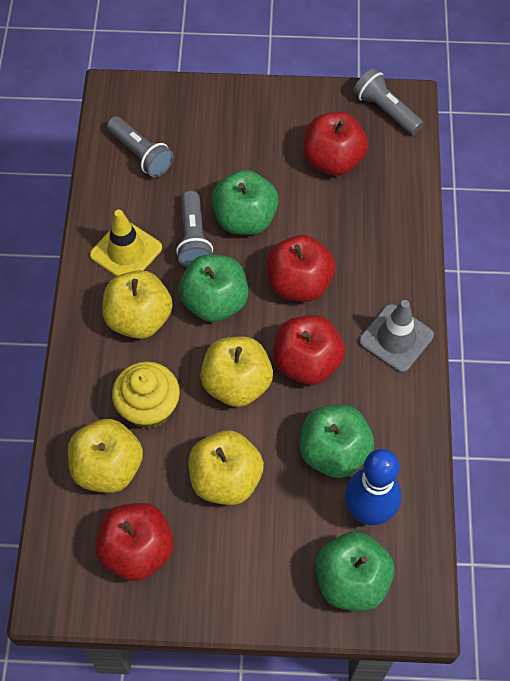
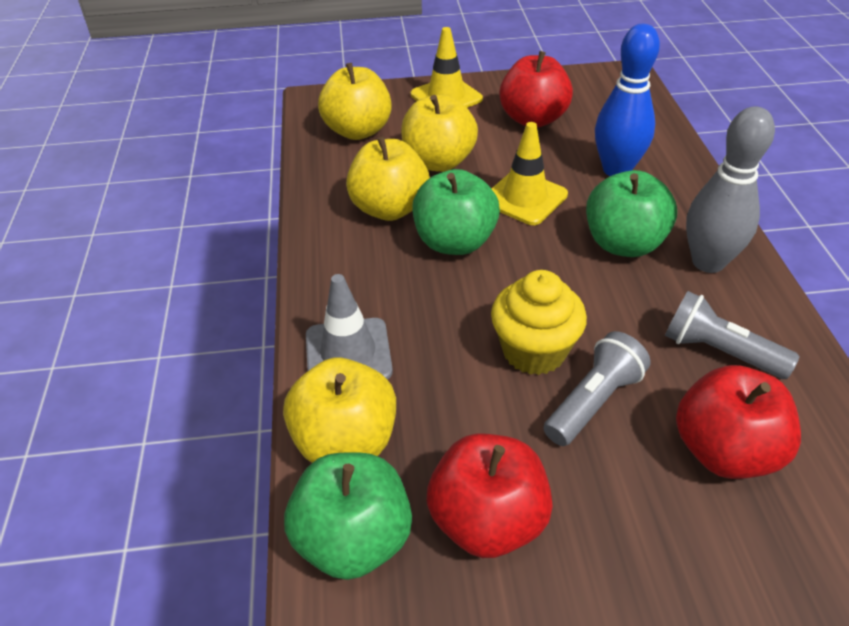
green apple: [179,255,248,322] [212,170,279,235] [300,405,374,478] [315,531,395,611] = 4 -> [284,452,412,580] [412,169,500,255] [586,170,677,257] = 3
grey bowling pin: none = 0 -> [686,106,775,273] = 1
grey flashlight: [107,116,173,177] [176,191,213,267] [353,68,423,135] = 3 -> [543,331,651,446] [665,291,799,379] = 2
red apple: [95,503,174,581] [267,235,335,302] [274,315,345,385] [303,112,368,176] = 4 -> [427,434,553,558] [499,51,573,128] [676,365,801,479] = 3
yellow traffic cone: [90,210,162,276] = 1 -> [411,27,483,108] [491,122,568,225] = 2

